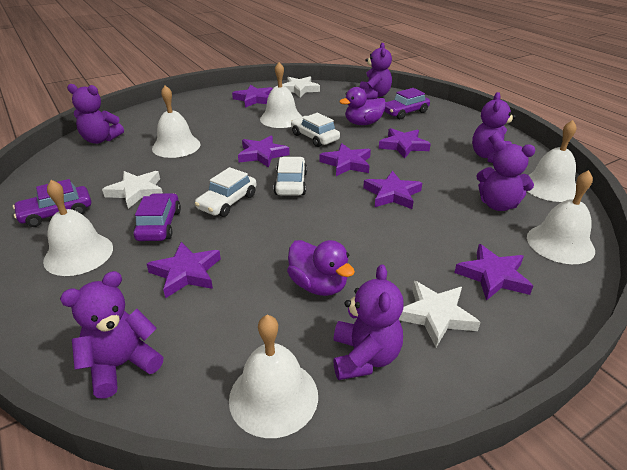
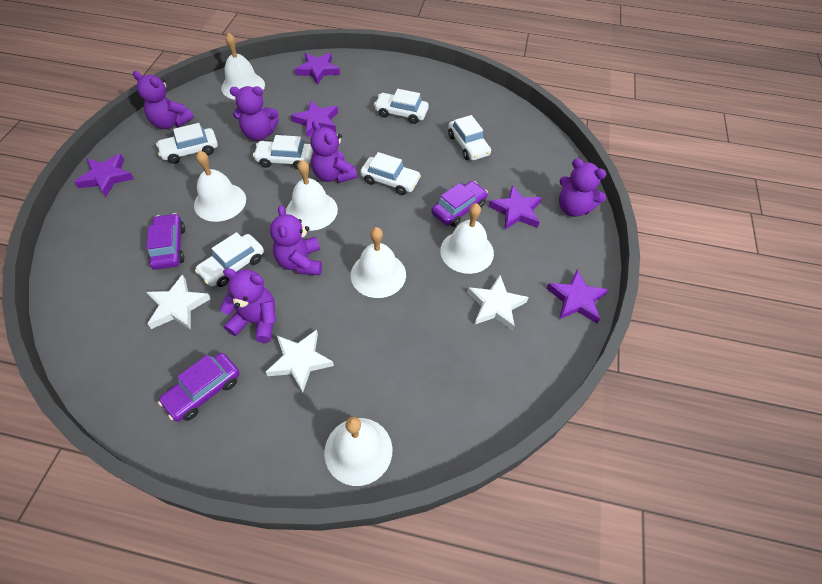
purple duck: [287,240,355,296] [339,87,386,125] = 2 -> none = 0
purple star: [147,242,221,298] [232,85,273,107] [238,135,290,168] [319,143,371,176] [363,171,422,209] [379,128,431,159] [454,244,533,301] = 7 -> [74,154,134,197] [291,100,338,138] [295,53,340,85] [488,185,542,229] [546,269,609,323] = 5
white car: [195,167,257,217] [274,157,307,196] [291,113,340,147] = 3 -> [156,123,218,164] [195,232,264,287] [253,135,313,169] [360,152,421,195] [374,89,429,124] [448,115,491,160] = 6

